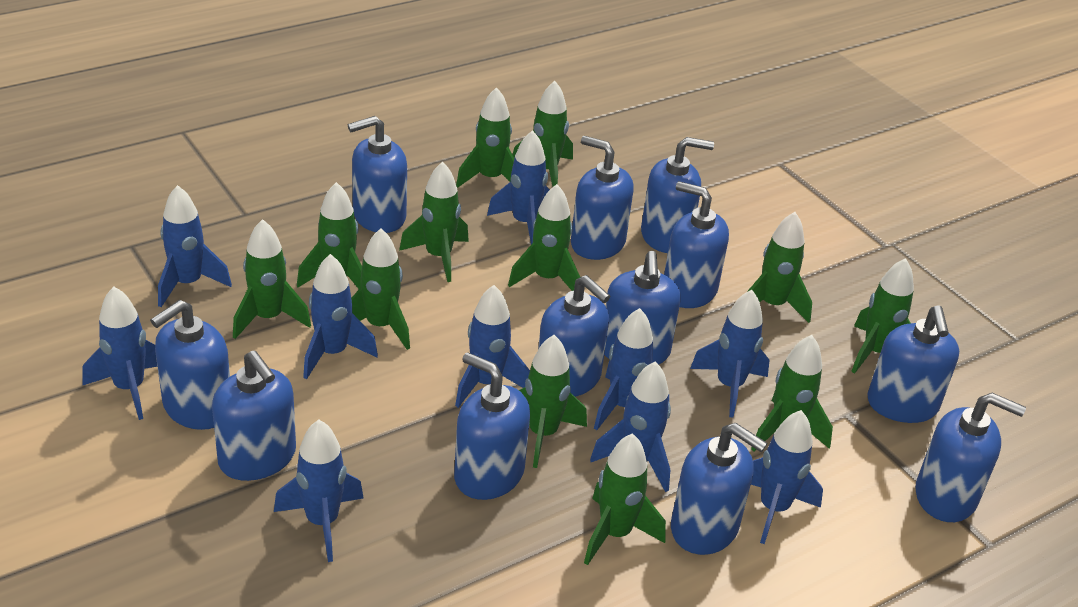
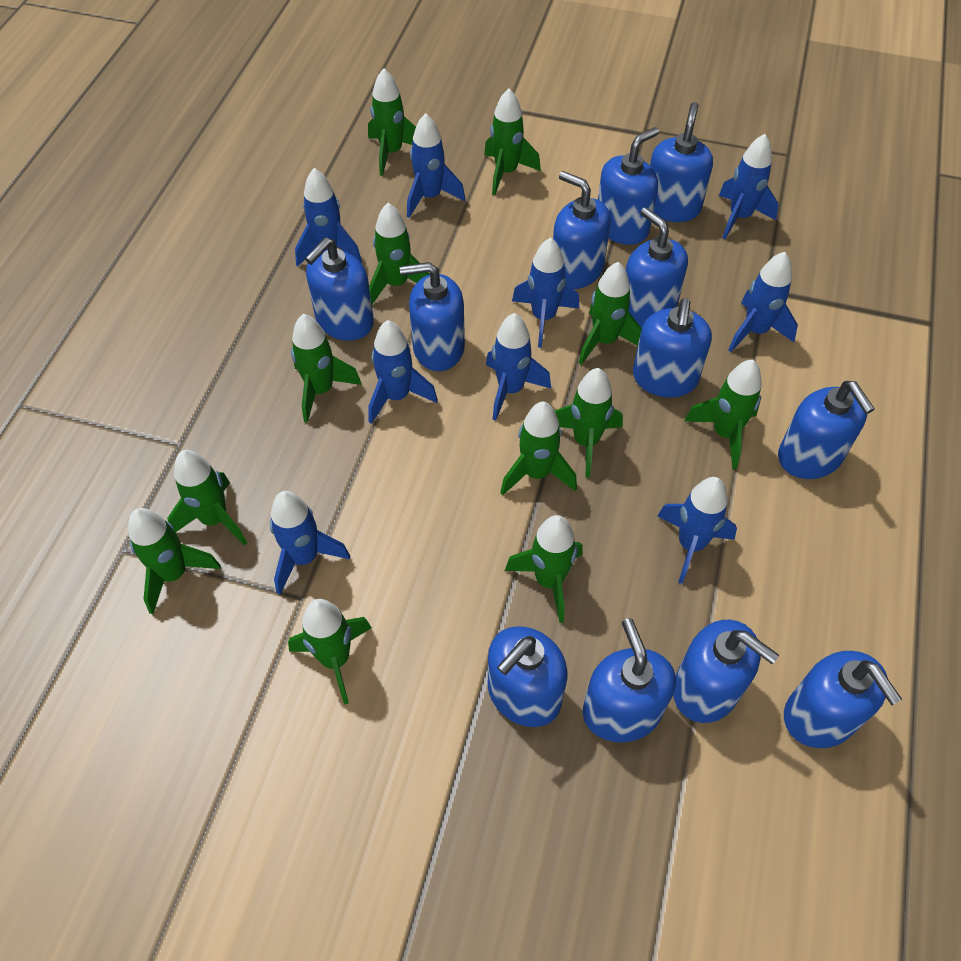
blue rocket: [83,287,157,420] [158,185,232,307] [274,420,364,562] [303,254,378,379] [455,285,530,408] [487,130,549,244] [590,361,671,492] [594,308,669,430] [690,290,769,418] [751,410,823,544] = 10 -> [270,491,350,595] [295,168,362,267] [368,320,438,424] [407,113,465,218] [486,313,551,421] [512,237,579,348] [657,477,737,584] [719,134,779,239] [728,252,798,352] = 9

